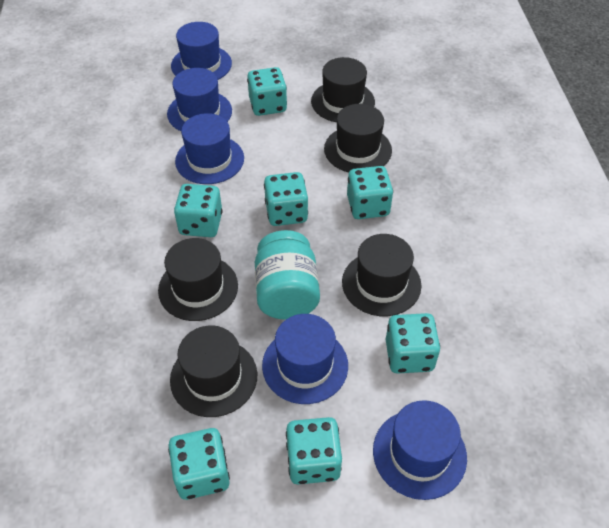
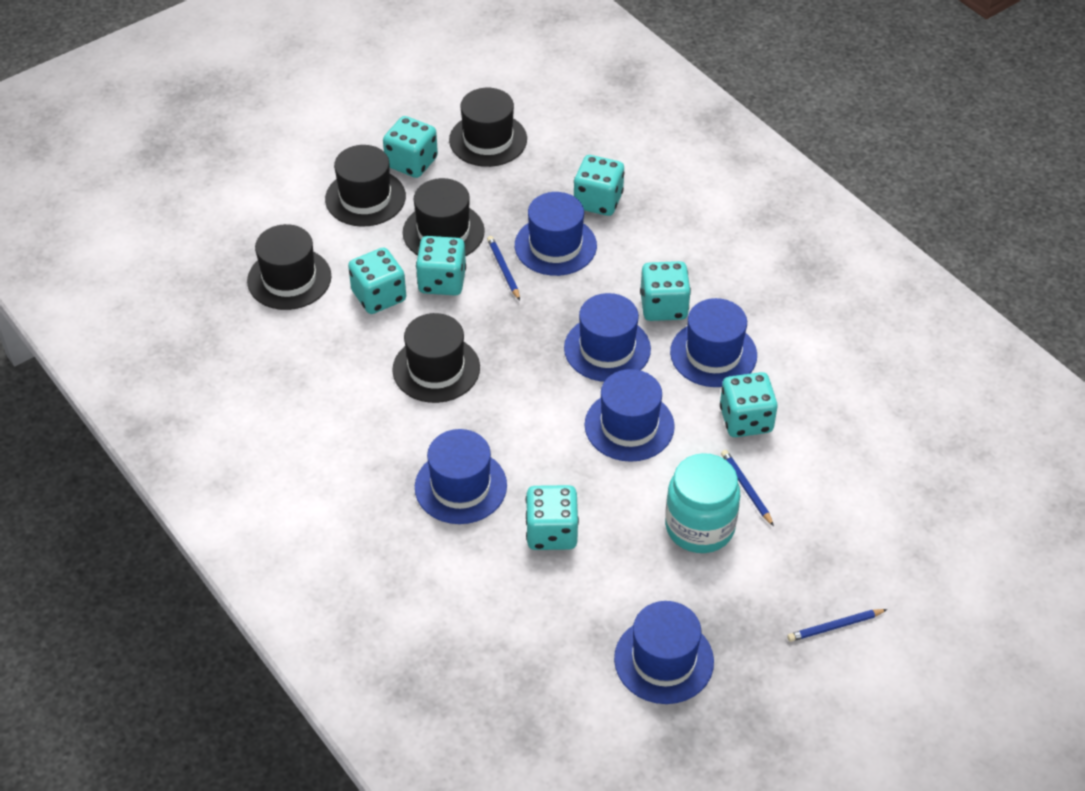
blue hat: [167,68,232,131] [171,22,232,80] [175,113,244,184] [262,314,348,404] [373,400,467,500] = 5 -> [415,429,507,524] [515,192,597,276] [564,293,651,382] [585,369,675,462] [614,601,714,704] [670,298,757,387] = 6
blue pencil: none = 0 -> [487,236,520,300] [721,450,774,526] [787,609,888,642] = 3

